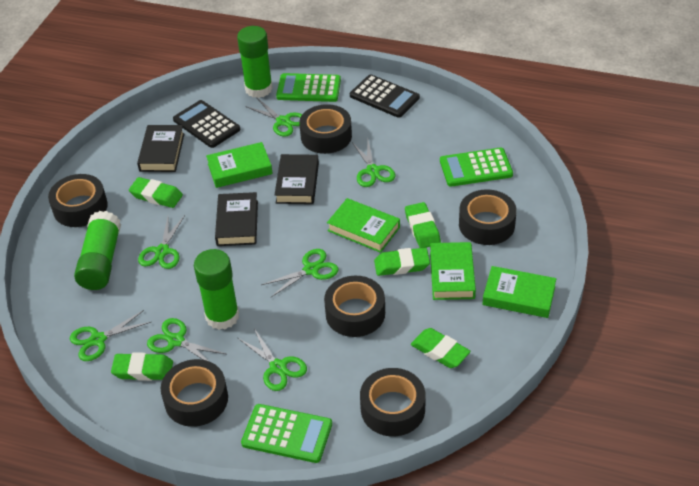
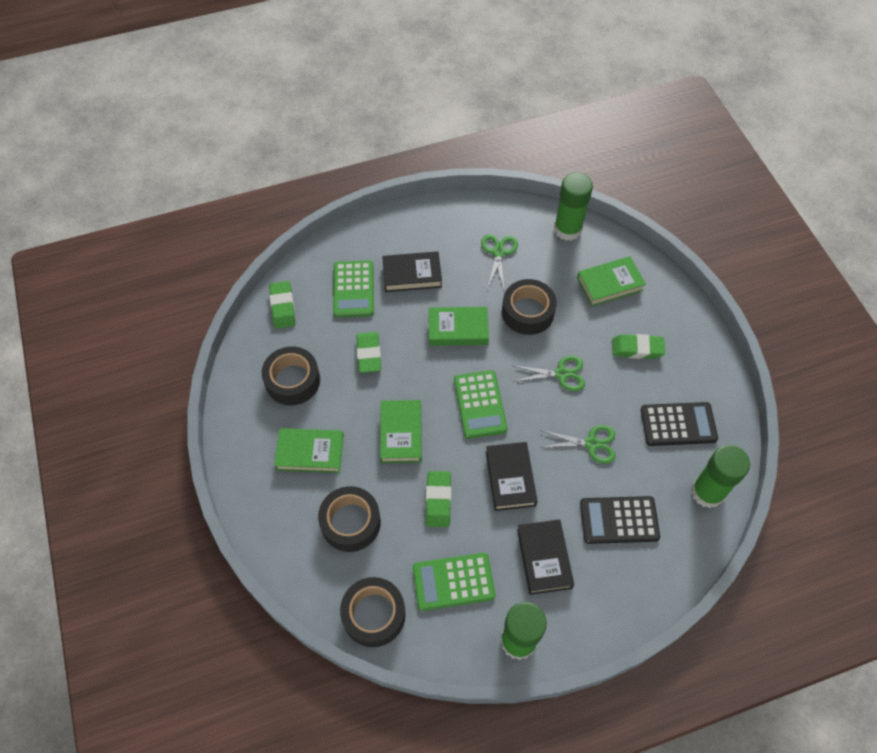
black tape: [48,174,108,227] [161,359,228,427] [299,104,352,154] [324,276,385,337] [360,368,426,436] [459,189,517,245] = 6 -> [262,346,320,405] [318,486,381,552] [340,577,406,647] [502,279,557,335] = 4
green eraser: [111,353,173,381] [129,177,183,208] [374,248,430,276] [405,202,441,248] [411,328,471,368] = 5 -> [269,281,295,329] [356,332,381,373] [426,471,451,527] [612,334,665,359] = 4
green scissors: [70,310,151,361] [138,215,185,269] [147,318,226,361] [238,328,307,391] [245,98,302,137] [261,249,339,298] [352,141,395,187] = 7 -> [481,234,518,289] [513,356,585,391] [540,425,616,464] = 3

